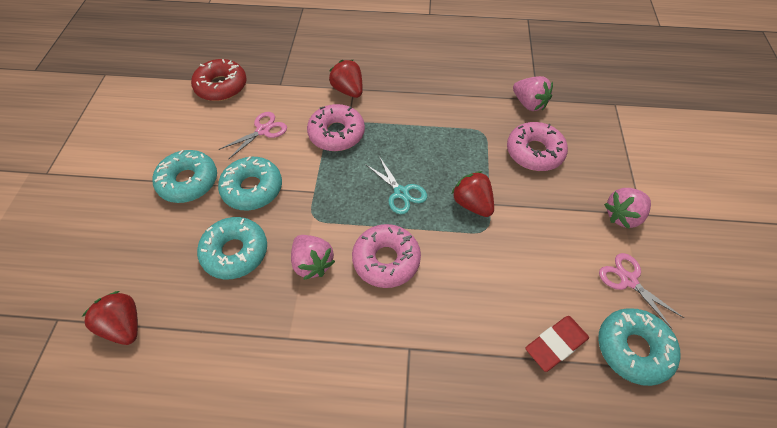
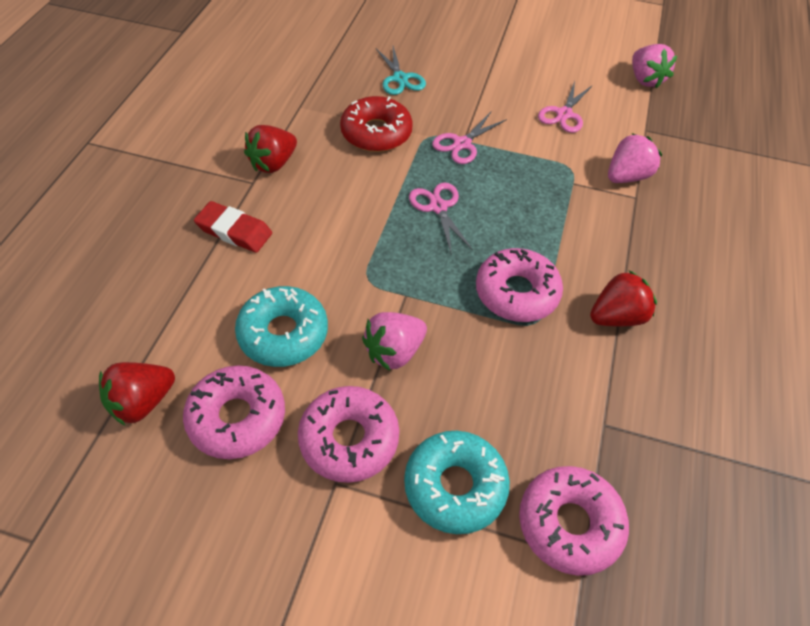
pink donut: [307,104,365,151] [352,224,421,288] [507,122,568,171] = 3 -> [183,365,285,459] [298,386,399,483] [476,248,563,322] [519,466,629,576] = 4
pink scissors: [219,112,287,160] [599,253,684,329] = 2 -> [409,182,473,252] [432,112,507,164] [538,81,593,133] = 3
turquoise donut: [153,150,217,203] [197,217,267,279] [218,156,282,211] [598,308,681,386] = 4 -> [235,286,328,367] [404,431,510,534] = 2

